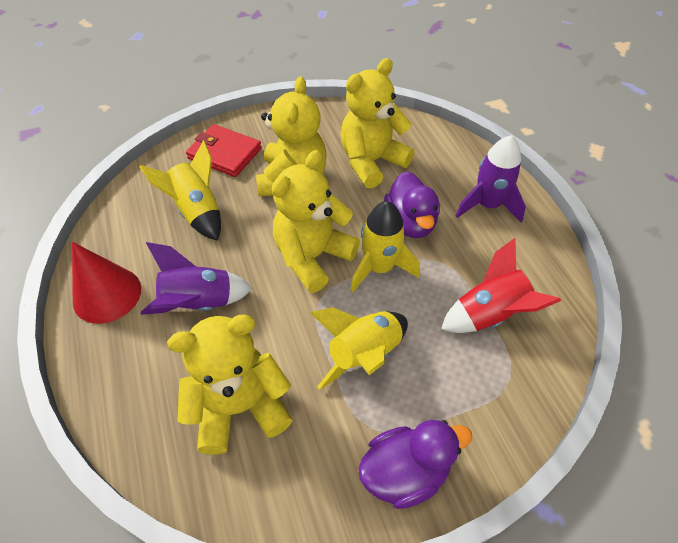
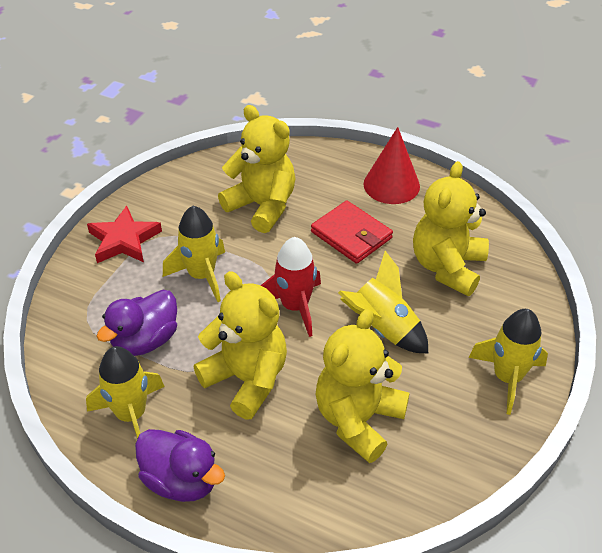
purple rocket: [141,242,253,315] [456,135,526,223] = 2 -> none = 0
red star: none = 0 -> [87,206,162,263] = 1
yellow rocket: [139,140,221,241] [311,307,408,390] [350,201,420,292] = 3 -> [86,346,165,439] [163,206,225,302] [338,251,428,353] [468,309,548,415] = 4

